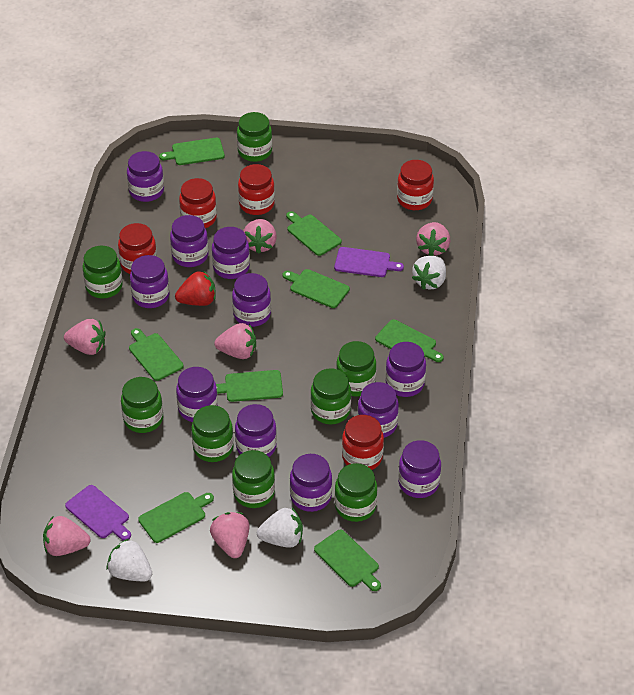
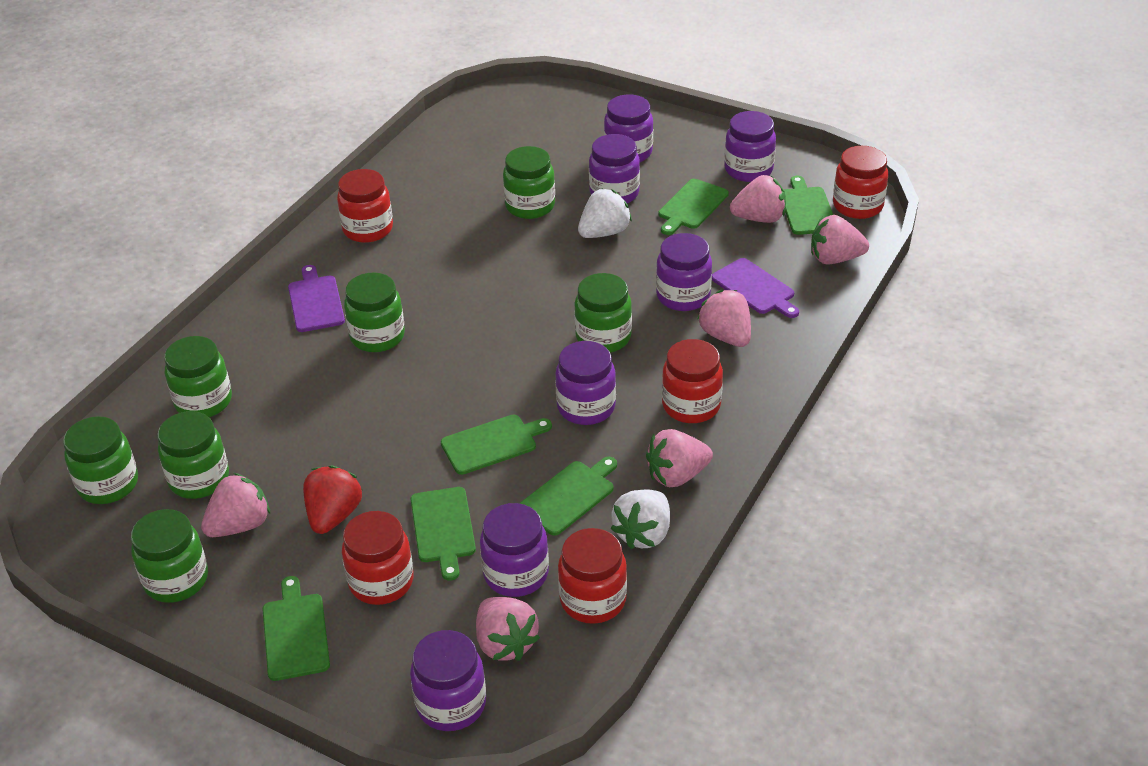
green cutting board: [129,328,184,381] [138,492,214,543] [159,138,225,165] [216,370,283,402] [283,269,350,308] [286,211,342,256] [314,530,381,591] [375,319,444,362] = 8 -> [263,576,330,681] [411,487,476,581] [441,415,552,475] [519,457,617,536] [658,179,729,235] [784,176,833,235] = 6
green jar: [82,246,123,298] [121,377,163,433] [191,405,234,462] [232,450,275,508] [237,112,272,162] [310,368,351,424] [334,463,377,522] [336,341,376,396] = 8 -> [63,416,138,504] [131,509,208,603] [157,411,229,499] [164,336,232,417] [344,273,405,352] [503,146,555,219] [574,273,632,353] = 7
purple jar: [127,151,164,202] [130,255,170,308] [170,215,208,267] [176,367,218,422] [212,227,250,279] [232,273,271,327] [235,404,277,457] [290,454,332,512] [357,382,399,438] [385,342,426,397] [398,440,441,498] = 11 -> [410,630,486,731] [480,503,549,597] [555,341,616,425] [589,134,640,203] [604,95,653,162] [656,233,712,311] [724,111,776,182] = 7
white strawberry: [107,539,152,581] [257,508,303,548] [412,256,446,290] = 3 -> [578,188,632,238] [610,490,670,549] = 2

